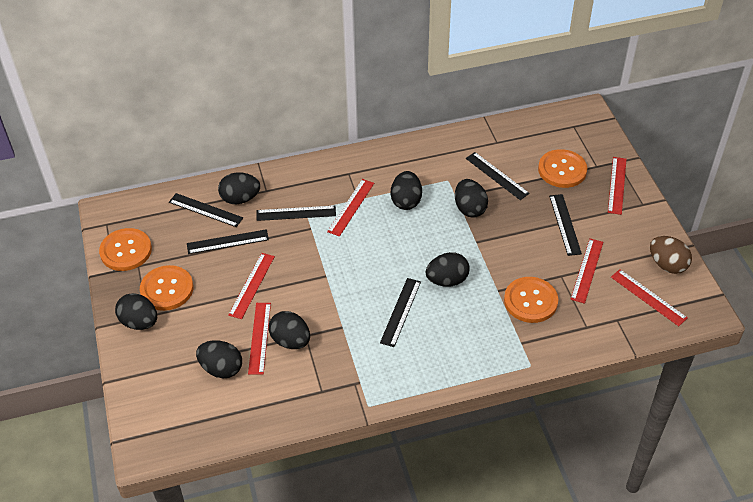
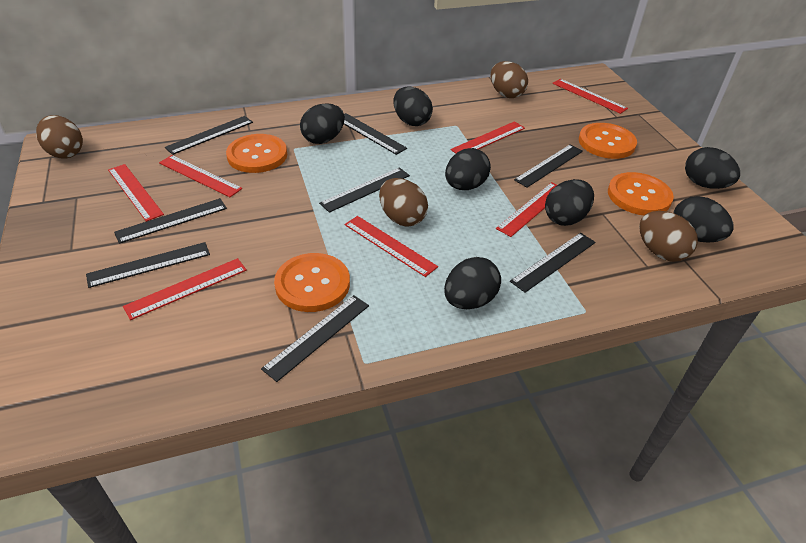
black ruler: [169,193,243,227] [187,229,269,254] [257,206,336,221] [380,278,421,347] [466,152,530,200] [549,194,582,256] = 6 -> [86,242,210,288] [114,198,227,244] [165,116,253,155] [261,295,369,382] [319,167,410,213] [344,113,407,155] [510,233,596,293] [514,144,583,188] = 8
brown egg: [650,236,692,274] = 1 -> [36,115,83,159] [379,178,428,227] [491,61,528,98] [639,211,698,262] = 4
red ruler: [228,253,275,319] [248,303,271,375] [327,179,374,237] [570,239,603,304] [608,157,626,215] [611,269,688,326] = 6 -> [108,164,164,222] [123,258,247,320] [159,155,242,197] [345,216,438,277] [450,121,525,153] [496,182,557,237] [552,79,628,114] = 7

